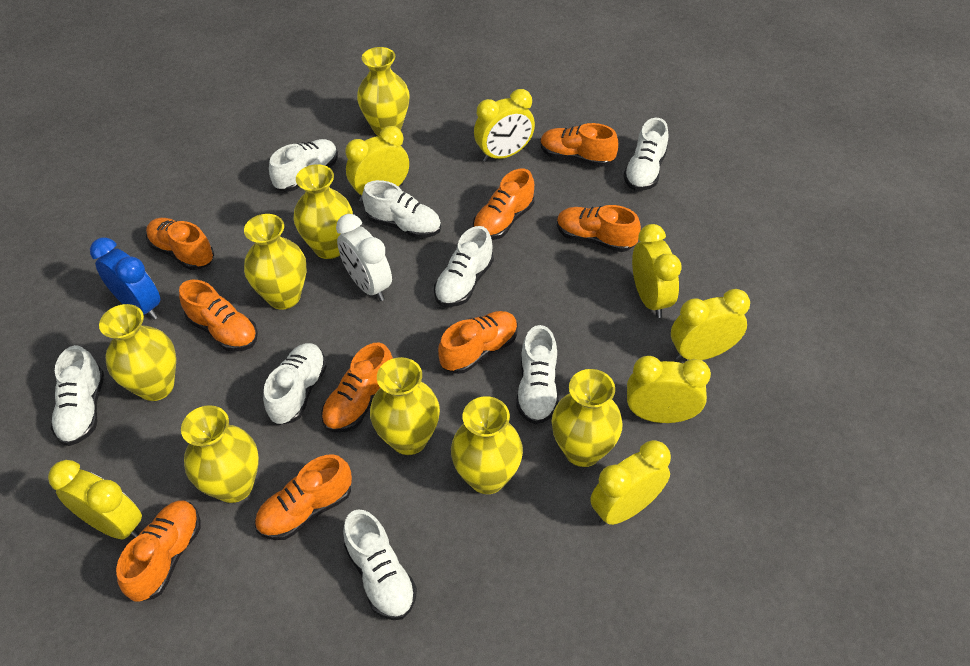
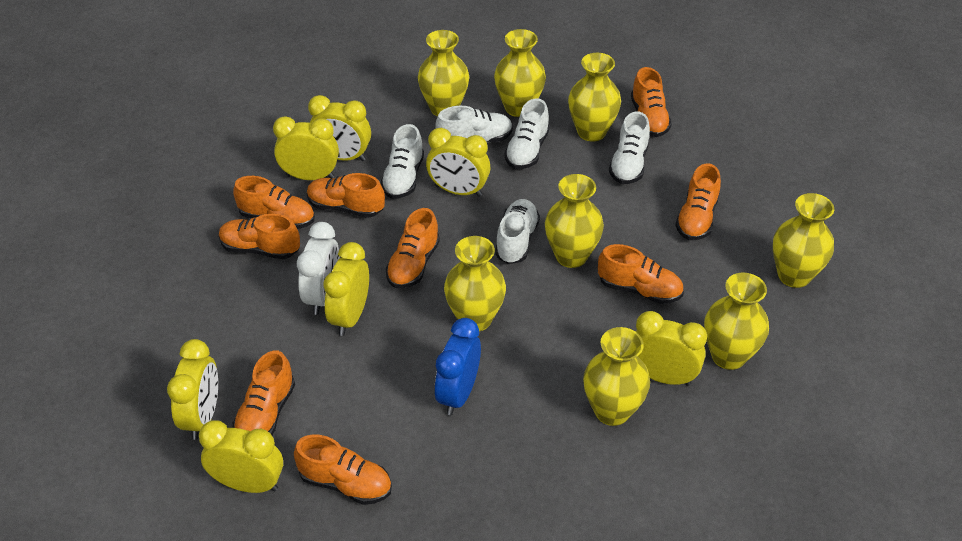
white shoe: [51,345,104,446] [263,343,327,425] [269,139,338,192] [343,509,417,620] [362,180,441,238] [434,226,494,307] [516,325,559,424] [623,118,669,191] = 8 -> [380,124,424,199] [435,106,513,143] [495,199,540,264] [504,98,550,169] [609,111,650,184] = 5

